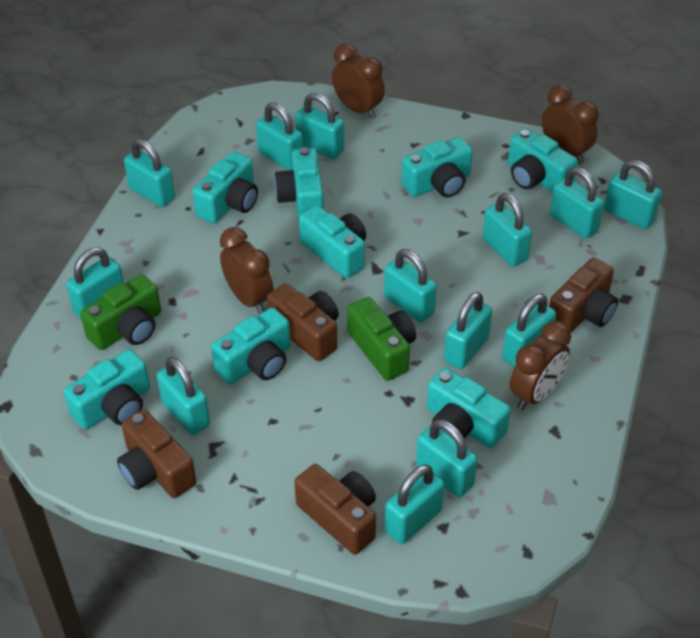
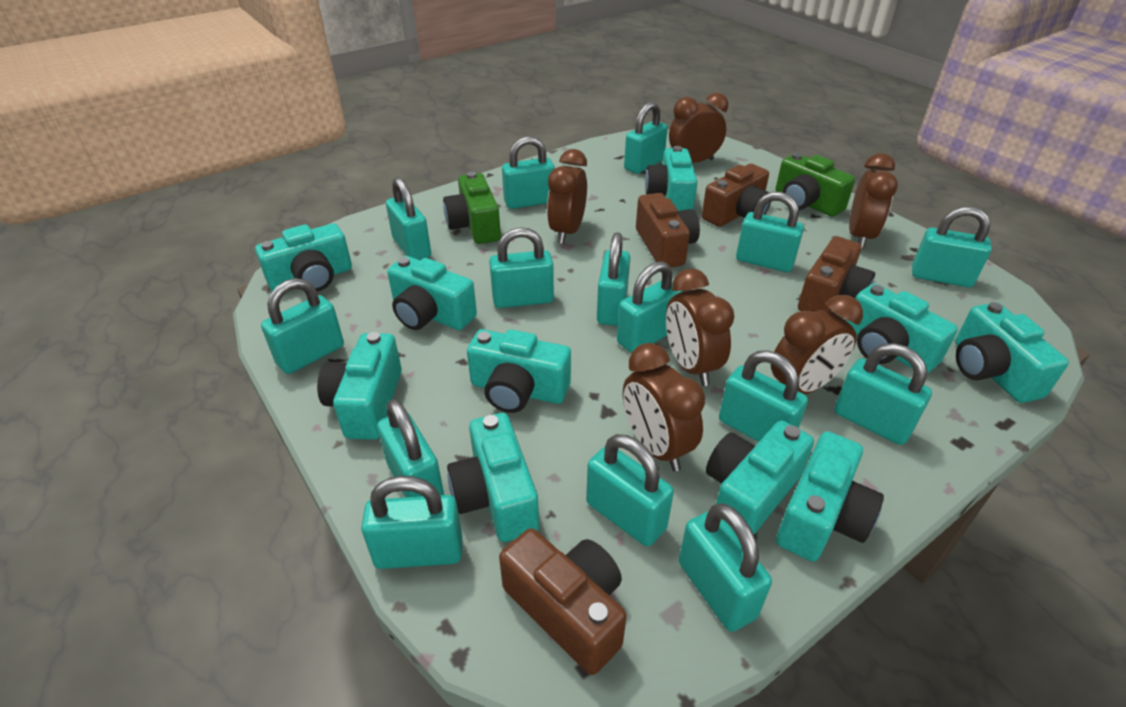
brown clock: [220,227,273,314] [332,43,385,119] [510,321,571,410] [542,85,599,164] = 4 -> [547,149,587,244] [623,343,705,471] [666,269,735,386] [669,93,728,162] [771,295,863,394] [849,153,898,249] = 6
turquoise camera: [64,349,150,430] [192,151,258,224] [211,307,290,384] [274,147,324,218] [299,205,366,278] [401,137,473,197] [427,368,511,448] [508,128,578,192] = 8 -> [255,223,352,291] [317,332,402,440] [387,256,477,330] [447,413,539,542] [467,329,571,413] [645,146,697,211] [706,420,814,535] [776,431,884,562] [847,284,958,374] [955,302,1069,403] = 10
turquoise padlock: [66,247,124,318] [124,138,175,207] [157,357,210,435] [256,102,303,171] [295,93,344,159] [384,249,437,323] [385,464,444,544] [416,419,477,497] [444,292,492,369] [483,193,532,267] [502,294,556,368] [550,167,604,239] [604,160,662,230] = 13 -> [261,278,344,374] [361,476,463,569] [377,399,444,497] [386,177,431,260] [489,227,554,308] [502,136,555,209] [586,434,674,546] [597,232,630,326] [617,261,683,353] [624,102,668,174] [679,503,772,632] [719,350,808,442] [736,192,804,272] [834,343,932,445] [912,207,992,287] = 15

